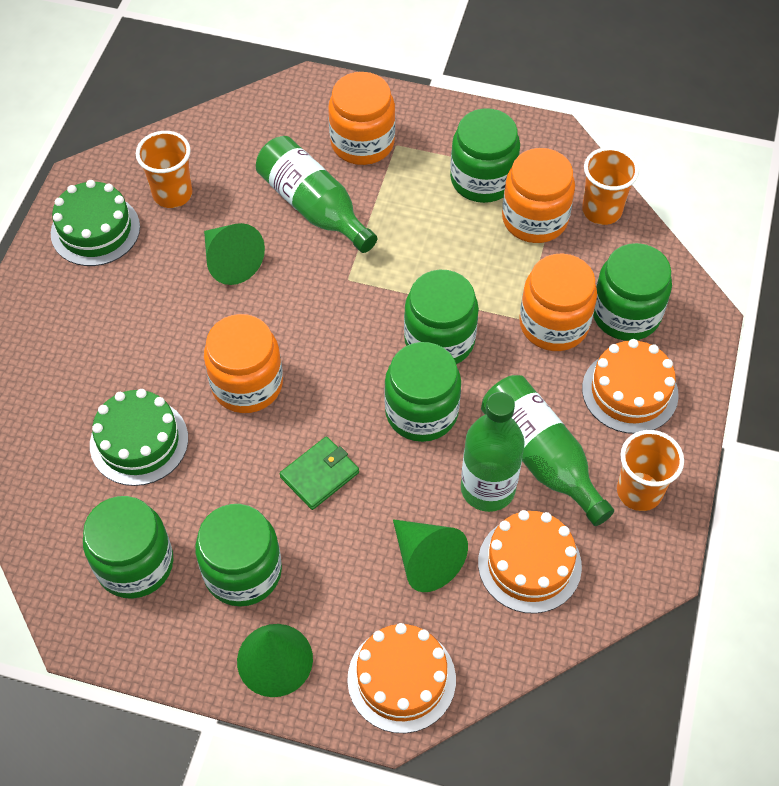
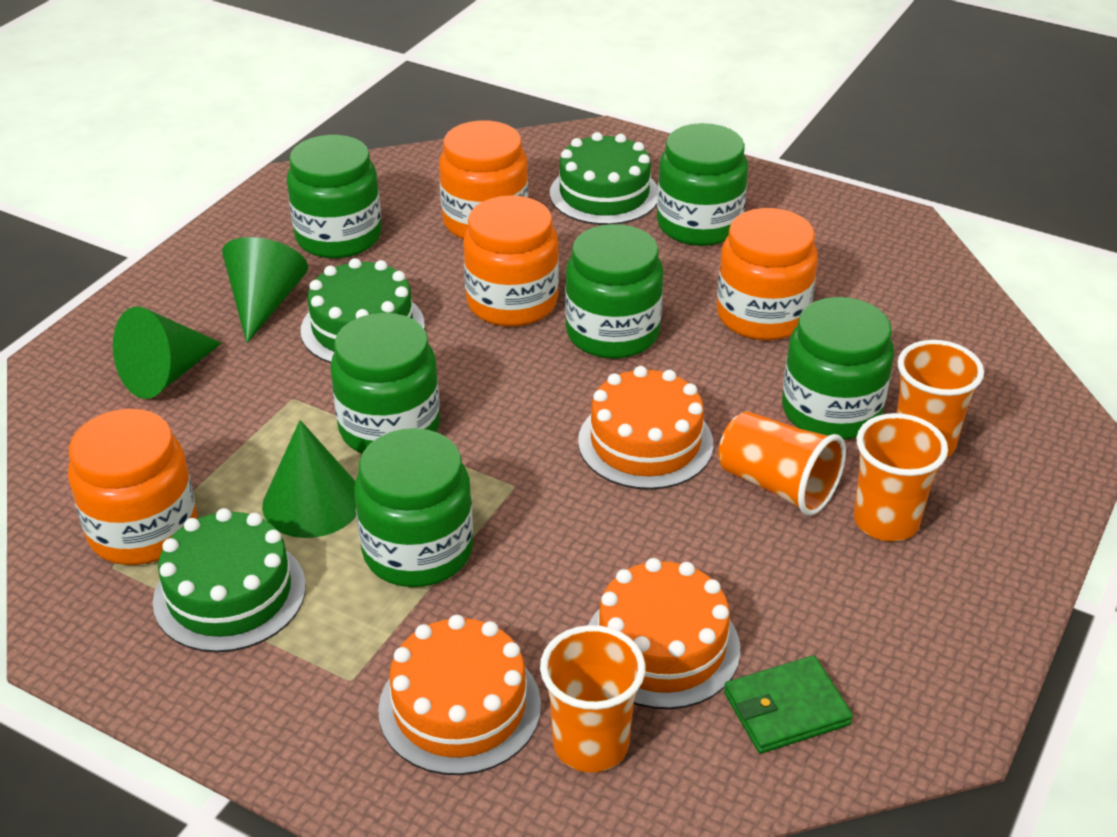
green bottle: [256,136,377,253] [461,392,525,512] [481,375,614,526] = 3 -> none = 0
green cake: [51,180,140,266] [90,389,188,486] = 2 -> [153,508,306,652] [300,258,425,363] [550,132,658,225] = 3
orange cup: [136,131,192,208] [582,147,639,225] [617,430,684,511] = 3 -> [540,625,645,772] [718,411,846,516] [854,413,948,542] [897,340,984,457] = 4

